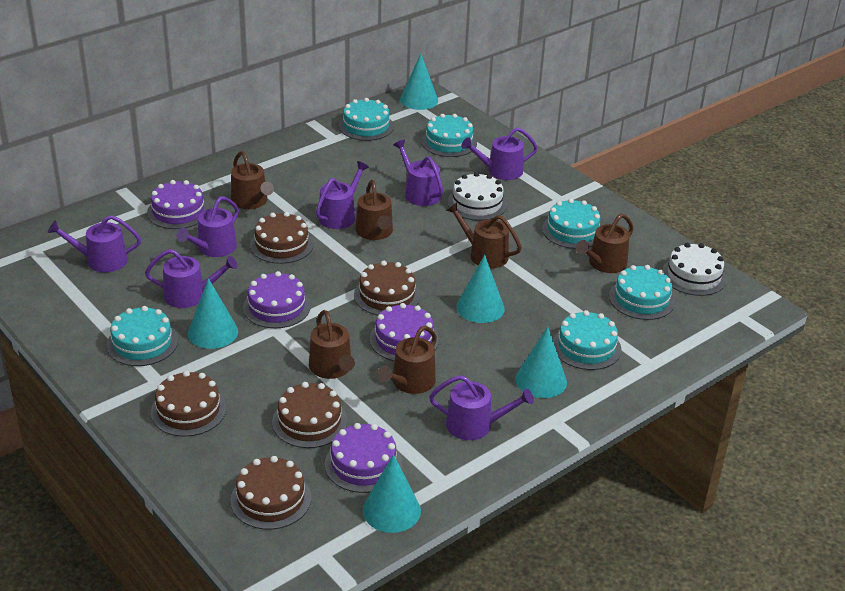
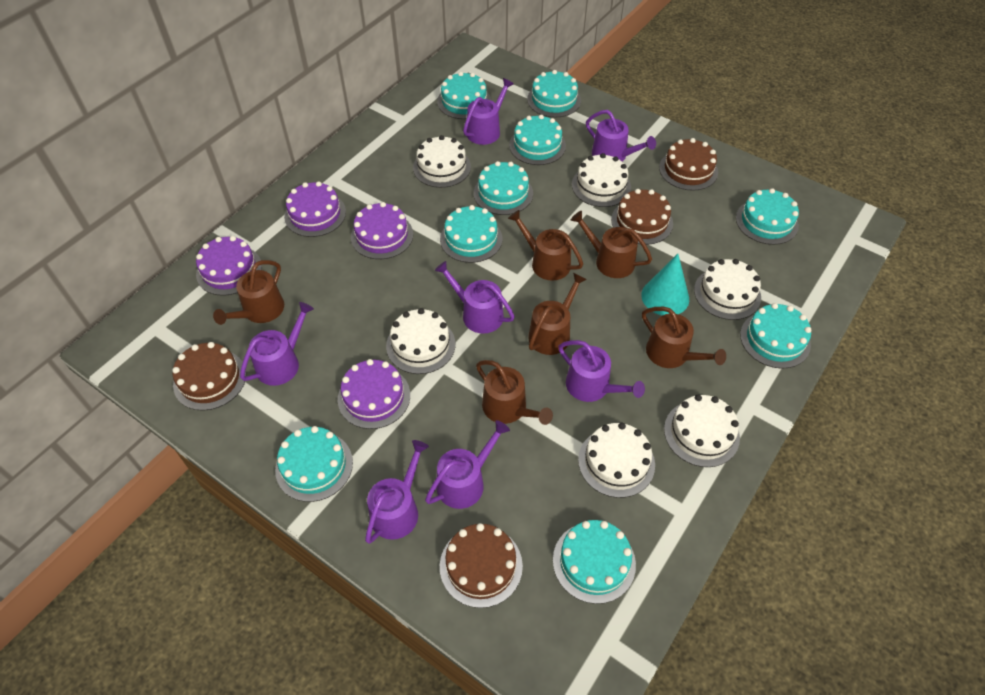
brown cake: [151,371,226,437] [230,456,311,530] [250,212,314,264] [272,382,347,448] [354,261,420,315] = 5 -> [172,342,246,411] [440,523,523,608] [611,189,673,245] [659,138,718,191] = 4
turquoise cake: [106,306,178,366] [339,98,394,141] [421,114,477,157] [542,199,601,249] [553,310,621,370] [609,265,675,320] = 6 -> [275,426,353,502] [437,72,491,119] [440,205,503,263] [474,161,533,215] [509,114,566,165] [527,70,581,117] [553,520,636,604] [736,188,799,245] [740,303,811,368] = 9
turquoise cone: [188,278,238,349] [363,454,421,533] [400,54,438,110] [456,255,505,323] [515,326,567,398] = 5 -> [641,254,689,315] = 1
white cake: [447,172,507,221] [662,243,727,296] = 2 -> [386,308,455,374] [413,135,471,188] [572,153,631,207] [578,423,655,498] [664,395,740,467] [694,259,761,320] = 6

